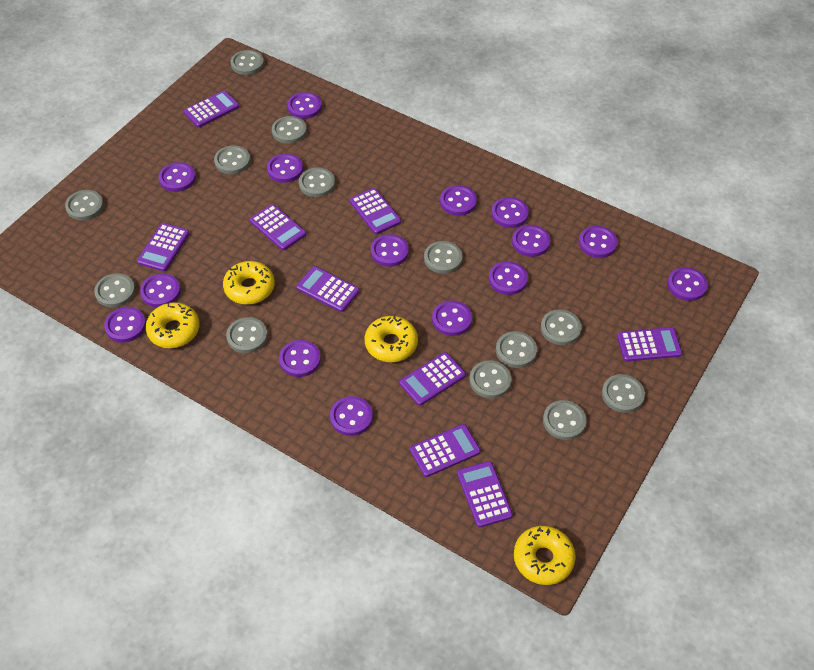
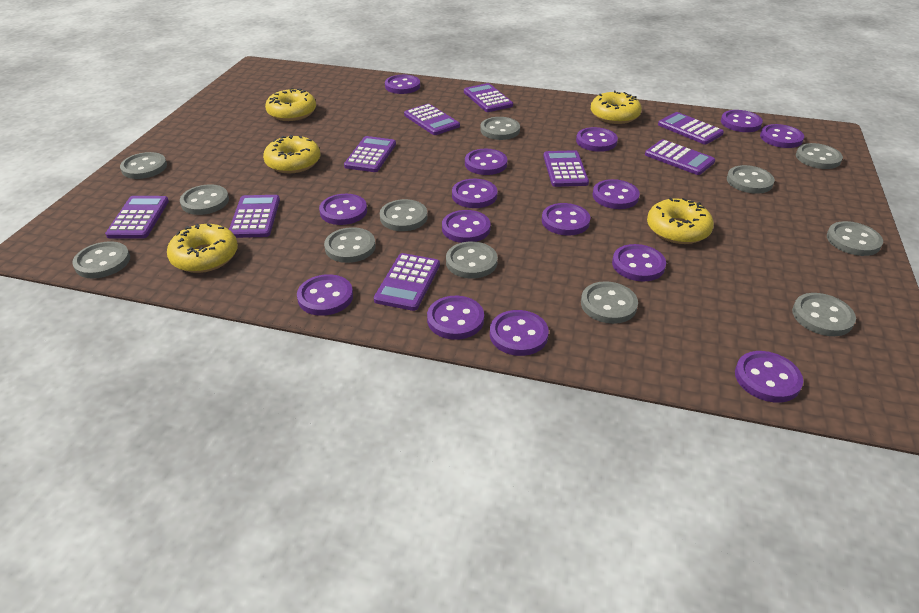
grey button: [65,190,104,220] [94,273,135,308] [214,145,251,174] [226,317,268,353] [231,50,264,75] [272,116,307,144] [299,168,335,197] [424,241,462,274] [469,360,511,399] [496,331,537,368] [541,310,582,345] [543,400,587,440] [602,374,645,413] = 13 -> [72,241,130,279] [120,152,167,179] [180,184,229,215] [324,227,375,263] [380,199,428,231] [446,241,498,279] [480,117,520,140] [581,281,638,324] [727,165,775,194] [792,293,856,336] [796,143,843,169] [827,221,883,256] = 12
yellow donut: [146,302,200,348] [223,261,275,305] [365,315,418,362] [514,526,576,585] = 4 -> [167,223,238,273] [263,135,320,173] [265,88,316,121] [591,91,642,124] [647,198,714,244] = 5

